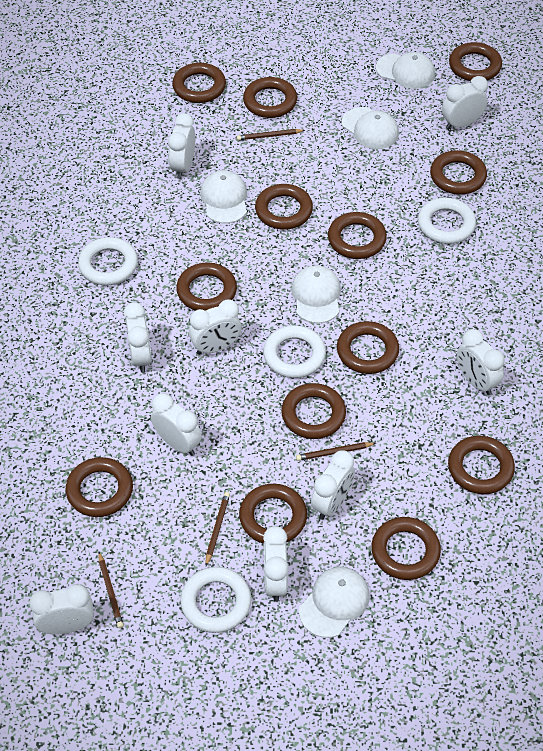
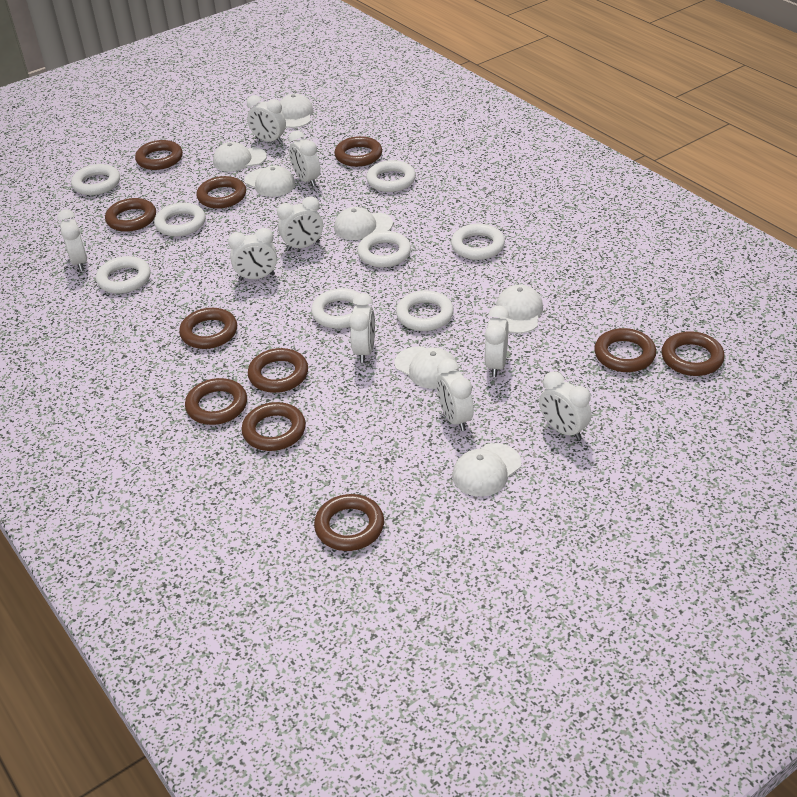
brown pencil: [98,552,124,628] [205,492,230,566] [237,129,305,140] [296,442,376,461] = 4 -> none = 0
brown ring: [66,457,133,517] [172,63,226,103] [176,262,237,311] [239,484,307,544] [243,77,297,118] [255,184,313,230] [281,383,346,439] [328,212,387,259] [337,321,399,374] [371,517,441,580] [430,150,487,195] [448,436,515,494] [449,42,502,81] = 13 -> [105,198,156,232] [135,140,183,170] [179,308,237,349] [185,378,247,425] [196,176,246,209] [242,402,306,451] [248,348,308,393] [314,494,384,551] [334,136,382,167] [594,328,656,372] [662,331,725,376] = 11
white cap: [200,170,247,223] [291,265,341,324] [299,567,370,638] [342,107,399,149] [376,52,435,89] = 5 -> [213,142,267,172] [245,166,295,197] [280,94,314,128] [334,207,393,240] [394,346,459,389] [452,443,522,497] [496,285,543,334] = 7
white ring: [78,237,138,286] [180,567,251,633] [263,325,326,378] [418,198,476,244] = 4 -> [71,164,120,195] [96,256,151,294] [154,202,206,237] [311,288,368,329] [357,231,411,267] [366,160,416,192] [396,290,454,331] [451,224,505,260] = 8

